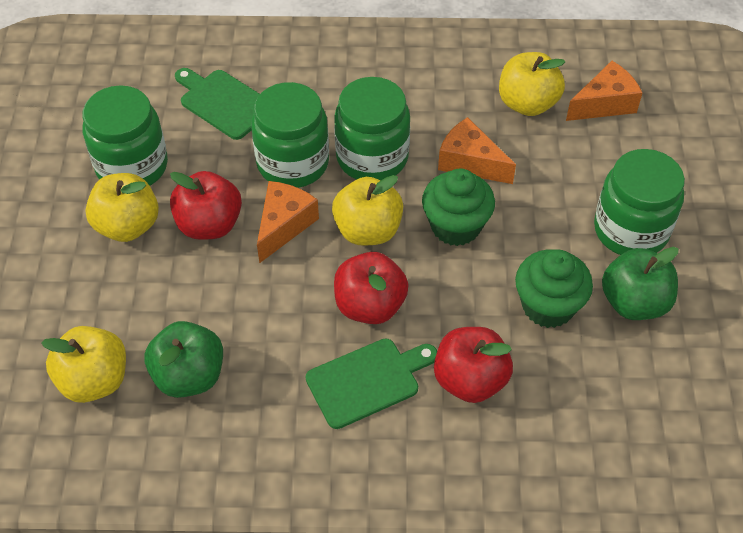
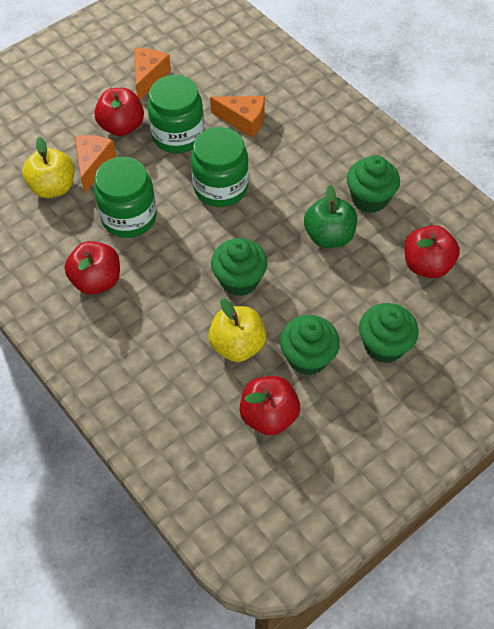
green apple: [145,321,223,398] [602,247,678,320] = 2 -> [304,185,357,248] = 1
green cupcake: [422,168,495,246] [515,249,593,328] = 2 -> [211,238,268,296] [280,315,340,375] [347,155,400,213] [359,303,419,363] = 4
green cutting board: [175,68,260,140] [306,338,437,429] = 2 -> none = 0
green jar: [82,85,168,186] [251,82,329,188] [334,77,410,180] [594,149,685,255] = 4 -> [94,157,157,238] [147,75,204,153] [191,127,249,207] = 3
red apple: [170,171,242,240] [334,252,408,324] [434,327,513,403] = 3 -> [65,241,120,295] [94,88,144,136] [240,376,300,435] [404,225,460,278] = 4
yellow apple: [41,326,126,403] [85,173,159,242] [332,175,403,246] [499,52,565,116] = 4 -> [22,137,74,198] [208,299,266,362] = 2

